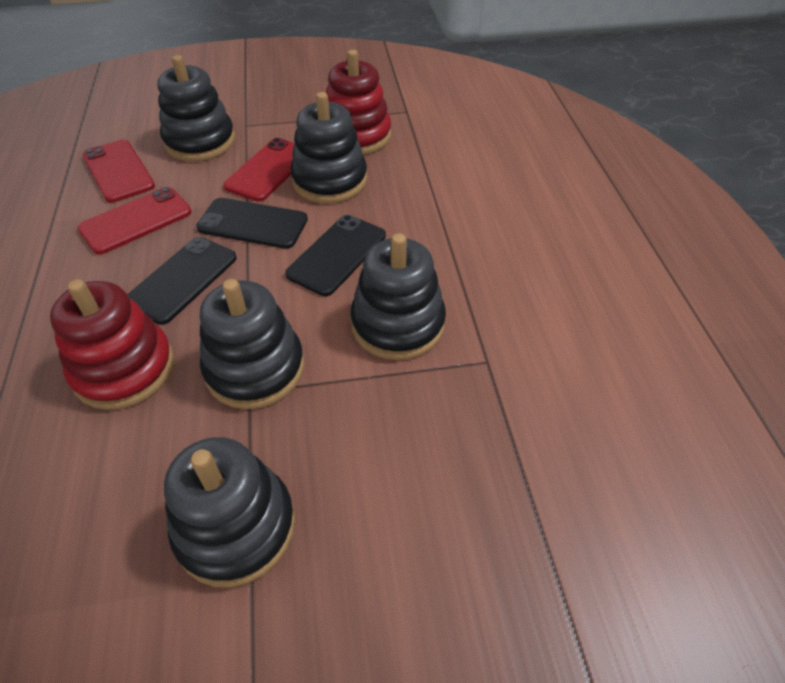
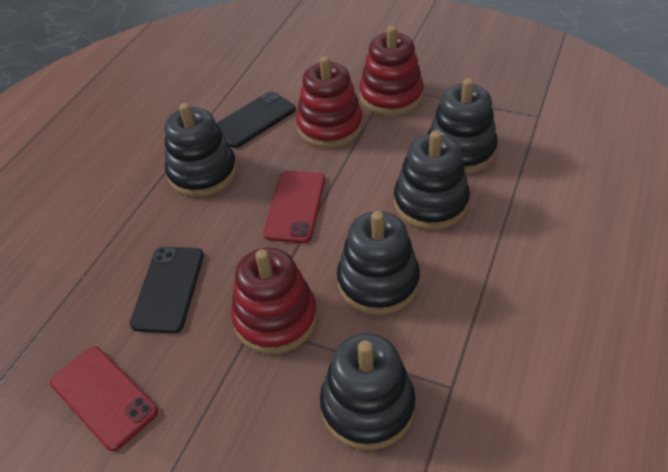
black phone: [128,237,237,325] [196,198,308,249] [285,215,386,296] = 3 -> [130,247,204,333] [216,91,296,148] = 2
red phone: [77,187,192,254] [82,140,155,203] [223,138,295,202] = 3 -> [50,346,158,451] [263,171,325,243] = 2
red stacking toy: [50,279,174,410] [326,50,391,155] = 2 -> [231,248,318,354] [296,56,363,148] [359,26,424,116] = 3

